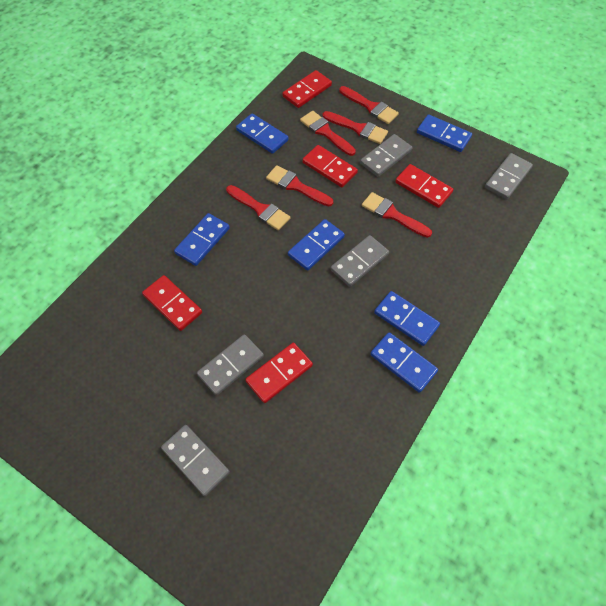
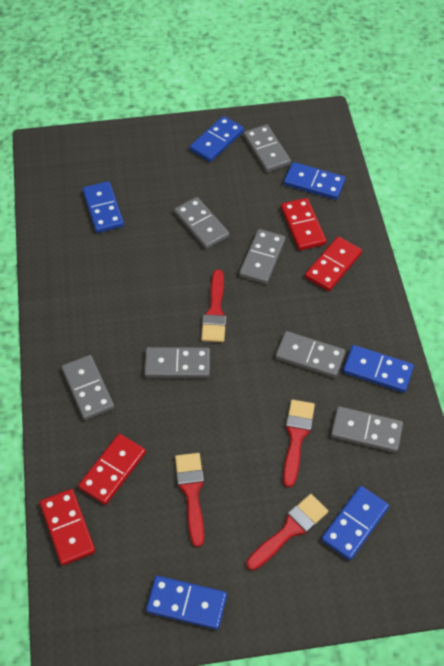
grey domino: [161,425,230,496] [197,334,264,396] [330,235,389,287] [360,134,412,177] [485,153,533,199] = 5 -> [61,355,114,420] [144,347,210,378] [174,197,230,249] [239,229,286,284] [243,124,291,172] [275,331,346,378] [331,406,403,453] = 7
red brush: [226,185,290,230] [266,165,333,206] [300,111,356,156] [322,111,388,144] [339,86,399,124] [362,192,432,238] = 6 -> [175,453,204,547] [201,270,227,342] [246,494,328,570] [283,399,315,487] = 4
red domino: [142,275,202,331] [245,343,313,403] [282,70,332,108] [302,145,358,187] [395,164,453,208] = 5 -> [40,489,95,565] [78,434,146,505] [281,198,326,251] [305,236,362,291] = 4

